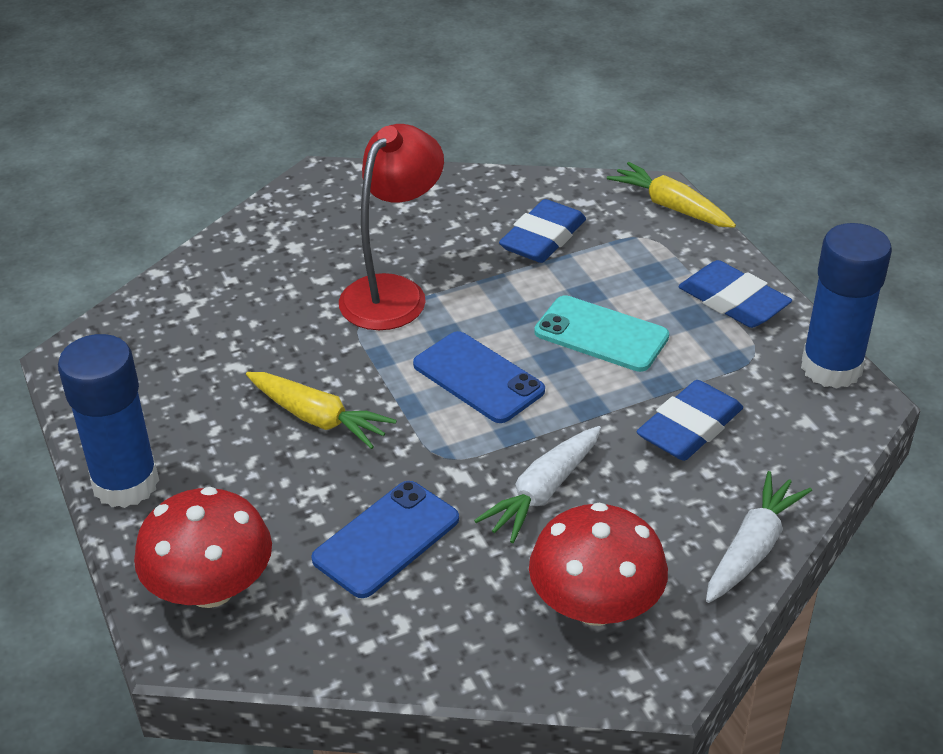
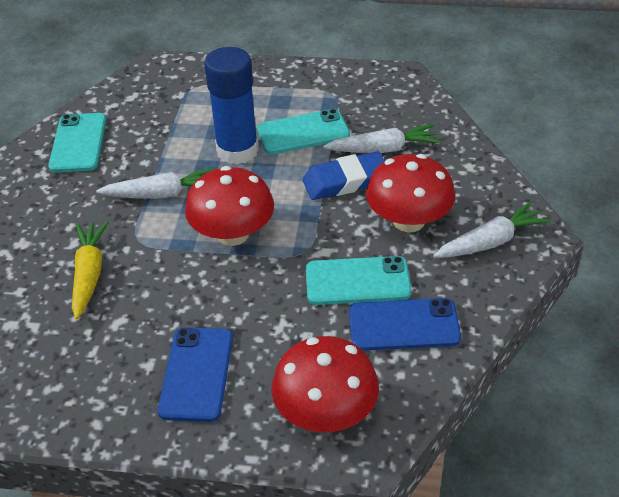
blue eraser: [499,199,586,263] [636,380,743,461] [678,260,792,328] = 3 -> [302,151,384,200] = 1
blue glue stick: [58,334,159,508] [801,223,892,389] = 2 -> [204,47,259,164] = 1
red lamp: [339,124,444,330] = 1 -> none = 0
red mushroom: [134,487,272,608] [529,502,668,626] = 2 -> [185,166,274,246] [272,336,379,432] [366,154,455,232] = 3
turquoise phone: [534,295,669,372] = 1 -> [48,113,106,173] [257,109,350,155] [306,256,411,305] = 3
white carrot: [474,426,601,543] [706,471,812,603] = 2 -> [96,168,216,199] [323,124,441,153] [433,201,551,258] = 3
yellow carrot: [246,372,397,449] [607,162,736,228] = 2 -> [72,221,109,319] = 1

